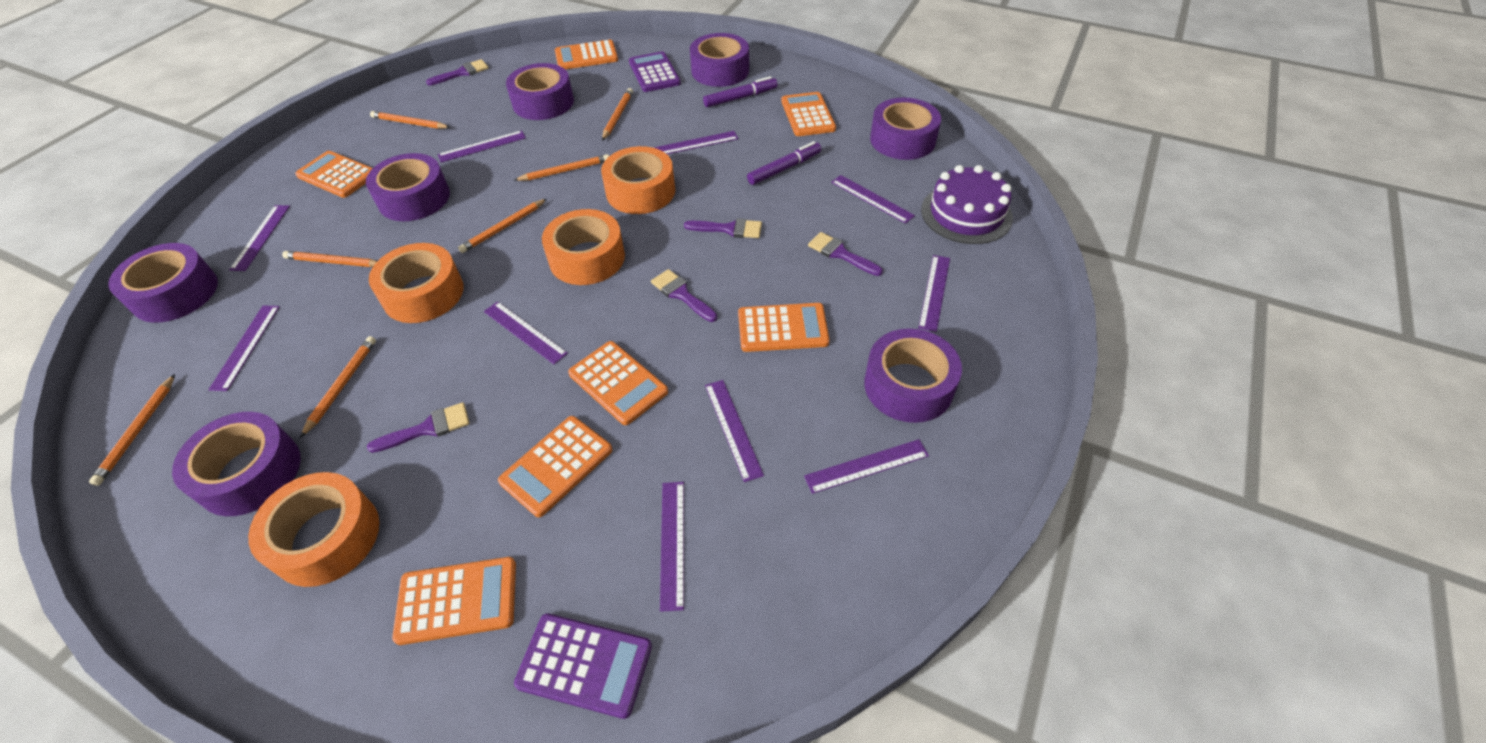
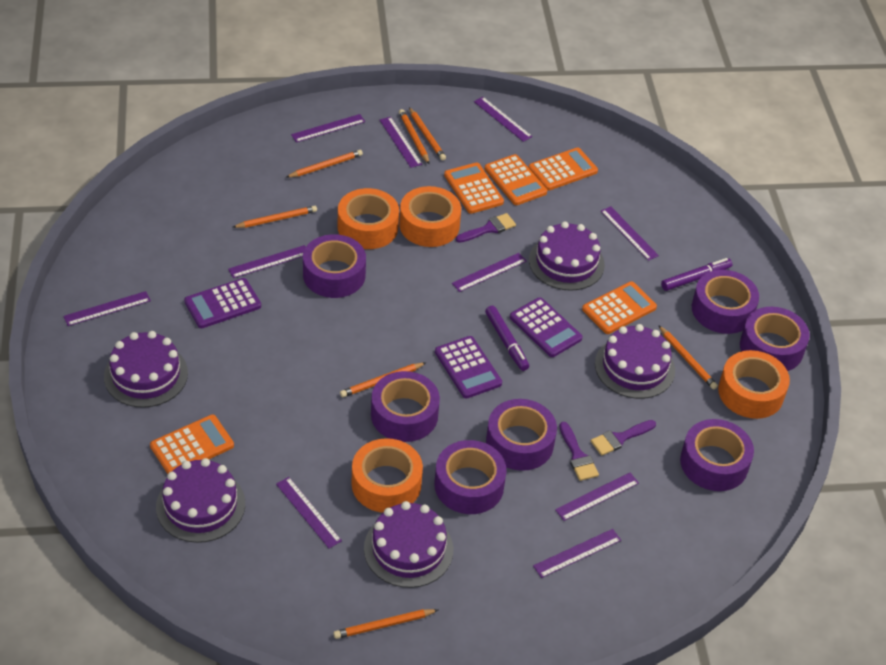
orange calculator: [295,151,373,198] [392,557,516,645] [498,416,612,517] [555,40,618,69] [568,341,668,425] [738,303,830,352] [781,92,836,136] = 7 -> [150,415,234,474] [444,162,504,214] [485,154,547,205] [528,147,598,191] [582,281,657,334] = 5
purple brush: [367,402,470,453] [426,59,488,85] [651,269,717,322] [684,218,762,238] [808,232,883,276] = 5 -> [456,213,516,243] [559,422,599,481] [591,420,656,456] = 3
purple cake: [921,165,1013,244] = 1 -> [104,331,188,408] [156,458,245,543] [364,501,453,588] [529,221,605,291] [595,324,675,399] = 5
purple calculator: [514,613,652,719] [629,51,681,92] = 2 -> [184,278,261,328] [435,336,502,398] [510,297,583,357] = 3

